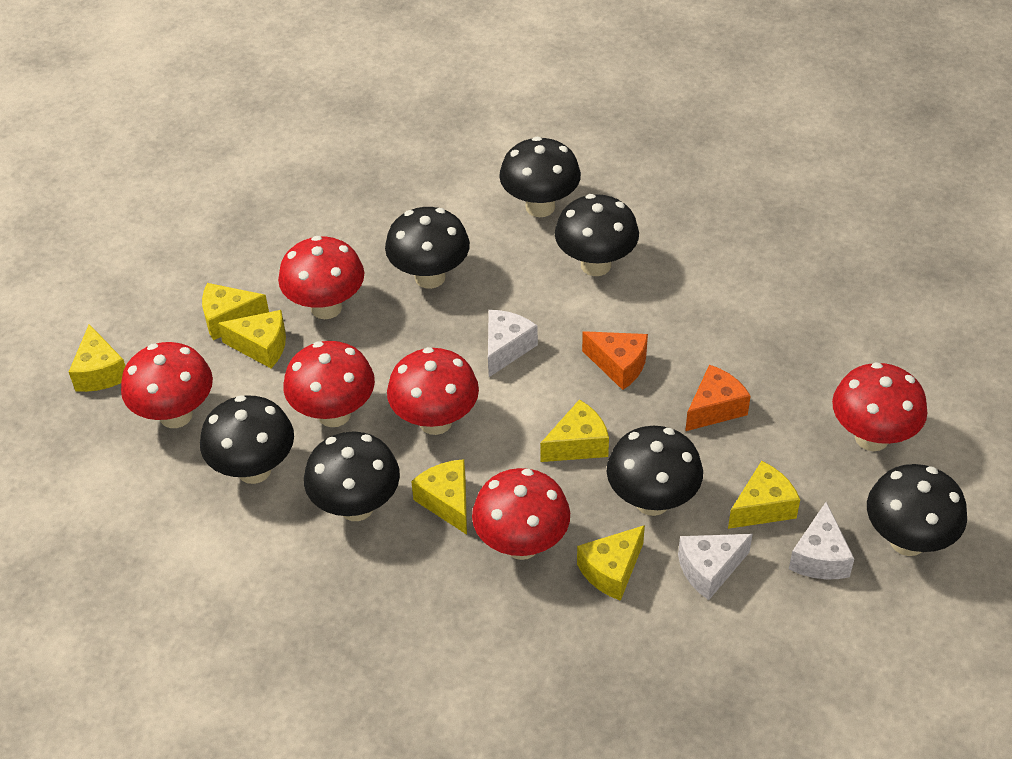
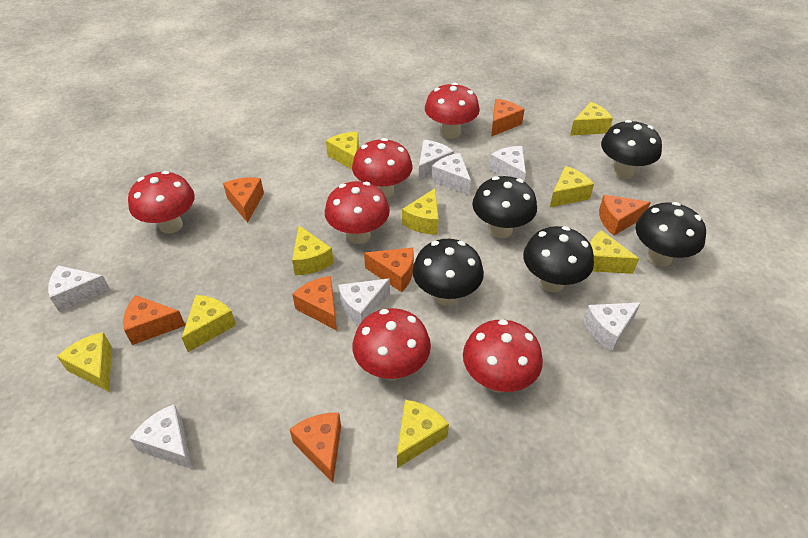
black mushroom: [200,395,294,484] [304,431,400,521] [385,207,470,289] [499,137,581,217] [555,194,639,276] [607,426,703,516] [867,464,967,556] = 7 -> [413,239,484,306] [472,176,537,238] [523,226,594,292] [601,120,662,179] [636,202,706,267] = 5
orange cheese: [582,331,648,390] [685,365,751,431] = 2 -> [123,295,185,345] [223,177,264,223] [289,413,341,483] [292,276,337,331] [364,248,414,292] [491,99,525,137] [599,195,651,236] = 7
white cheese: [488,310,538,377] [678,534,753,600] [789,502,854,579] = 3 -> [48,265,111,312] [130,404,192,469] [338,278,390,326] [419,140,454,181] [431,153,471,195] [489,146,526,181] [583,302,641,351] = 7
yellow cheese: [69,324,125,392] [202,283,269,340] [218,310,286,368] [411,459,467,535] [540,399,609,462] [577,525,645,601] [728,461,800,529] = 7 -> [57,332,112,392] [182,295,236,352] [292,226,334,275] [326,132,359,169] [397,400,449,468] [402,188,439,235] [550,166,594,207] [570,102,613,136] [590,230,639,274] = 9

